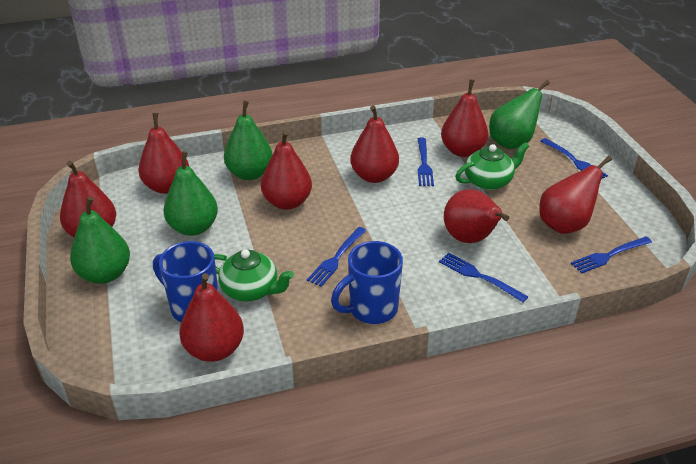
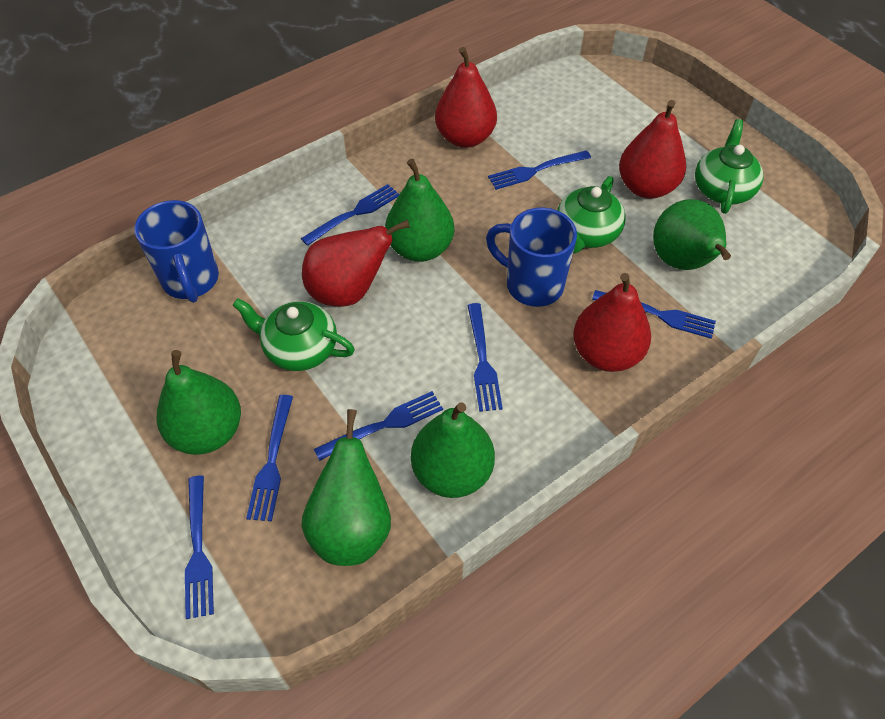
blue fork: [307,227,366,287] [418,138,434,186] [439,253,528,303] [540,138,608,178] [571,237,652,274] = 5 -> [185,475,214,619] [246,395,293,521] [301,184,399,246] [314,391,443,461] [467,303,503,412] [488,150,591,190] [592,290,716,339] = 7
green pear: [70,197,130,284] [163,151,218,236] [224,101,273,180] [489,80,550,149] = 4 -> [157,350,241,455] [301,409,391,566] [385,158,454,262] [411,402,495,498] [653,199,731,270] = 5
green teapot: [214,249,294,301] [455,142,529,190] = 2 -> [232,298,355,371] [557,176,626,254] [695,119,763,214] = 3
red pear: [60,161,116,237] [138,113,189,194] [179,273,244,362] [261,130,312,210] [350,106,399,183] [441,79,488,157] [444,189,509,243] [539,156,612,234] = 8 -> [302,220,410,307] [435,47,497,148] [573,273,651,372] [619,100,686,199] = 4

